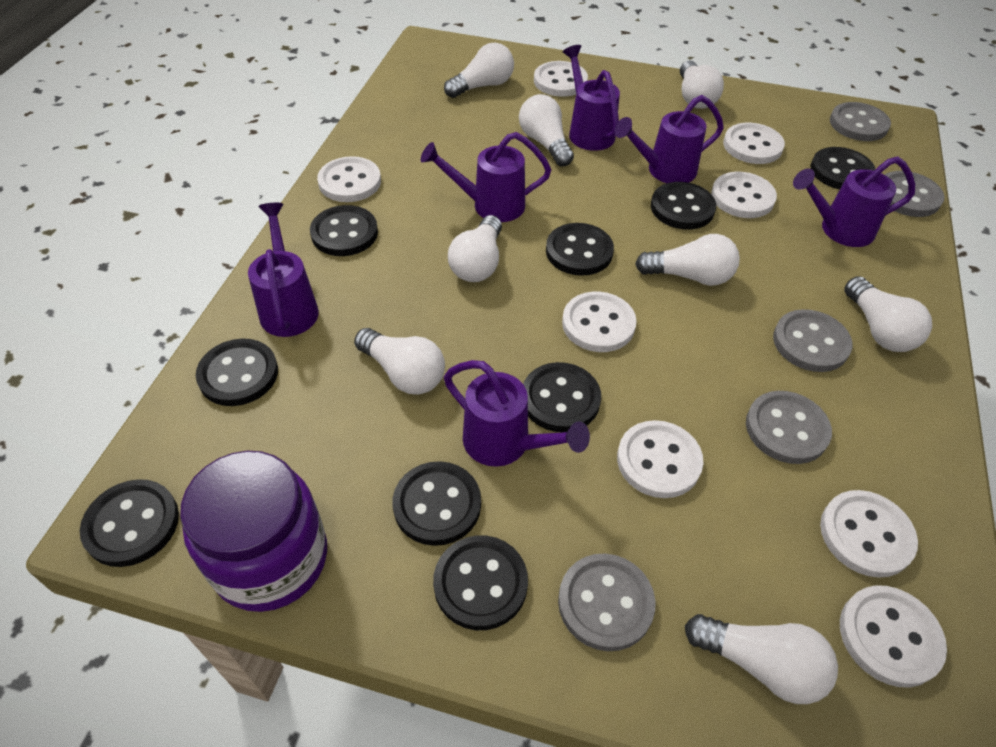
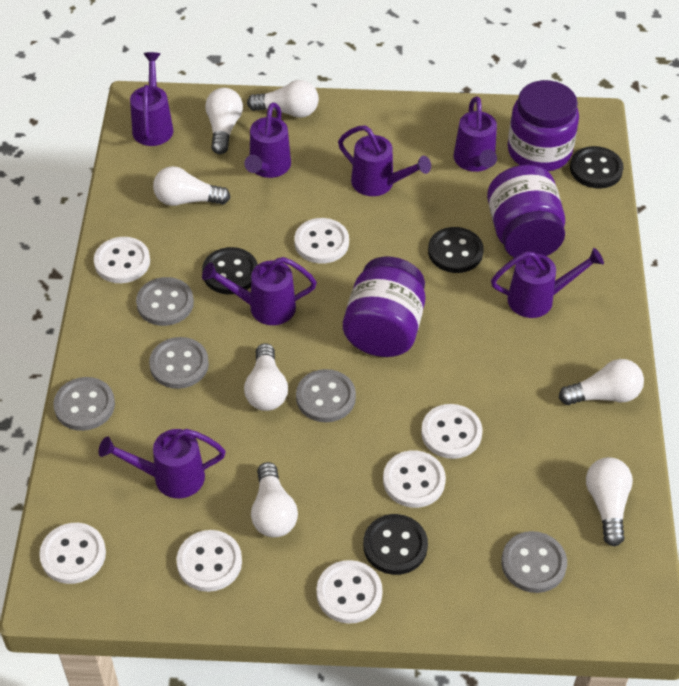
black button: [80,479,179,567] [196,339,278,406] [310,205,378,256] [393,461,481,546] [433,535,528,630] [523,362,601,432] [546,223,614,276] [651,182,716,230] [810,147,875,190] = 9 -> [202,247,258,294] [363,514,428,575] [428,227,484,273] [570,146,624,189] = 4
purple jar: [180,451,327,612] = 1 -> [343,257,425,357] [487,165,565,258] [508,80,579,171] = 3
purple watering can: [248,203,319,337] [421,132,551,222] [444,360,590,467] [563,45,620,151] [614,95,724,183] [793,156,915,247] = 6 -> [99,429,226,498] [130,52,173,146] [202,257,317,325] [244,103,291,178] [338,125,431,196] [454,96,497,172] [491,248,604,318] = 7
white button: [317,156,381,202] [534,61,588,97] [562,291,637,352] [617,420,704,498] [711,172,777,218] [723,123,785,164] [820,490,918,578] [840,585,947,688] = 8 -> [39,523,106,584] [94,237,150,283] [176,530,242,592] [294,218,349,264] [316,560,383,624] [383,450,446,508] [421,404,483,459] = 7
white light bulb: [354,328,445,395] [444,42,514,98] [448,215,502,282] [519,94,574,166] [635,234,740,286] [680,61,724,109] [685,614,838,704] [844,276,932,352] = 8 -> [153,166,231,206] [205,88,243,154] [244,343,288,411] [247,80,319,118] [251,462,298,538] [559,359,644,405] [586,457,633,546] = 7

